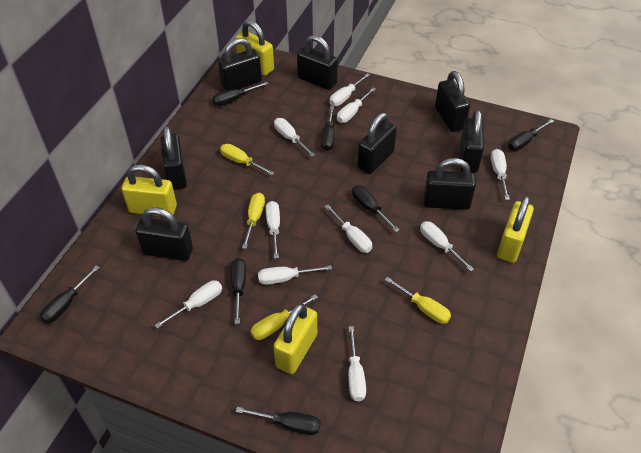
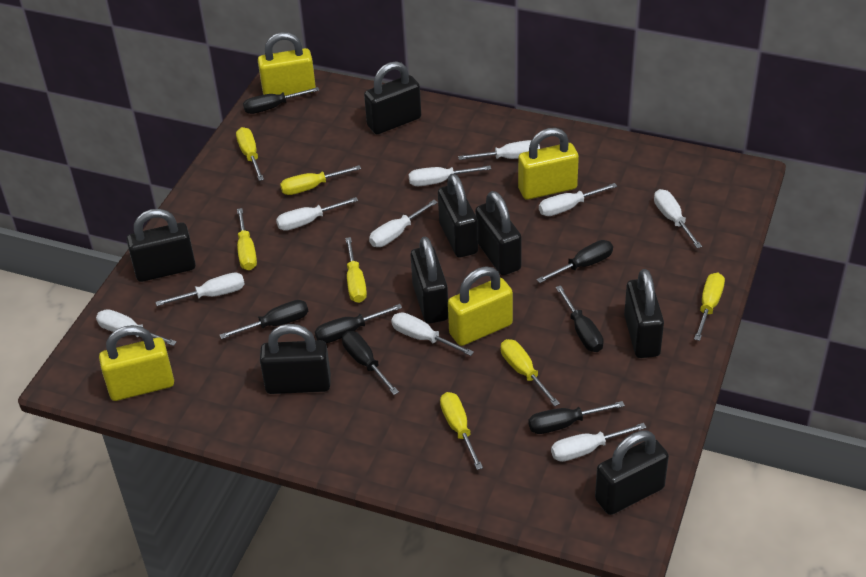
yellow screwdriver: [220,144,275,175] [242,193,265,249] [251,294,318,340] [385,277,451,324] = 4 -> [236,127,264,181] [237,208,257,270] [280,165,361,195] [345,237,367,303] [440,392,483,470] [501,339,560,406] [694,273,725,341] = 7

